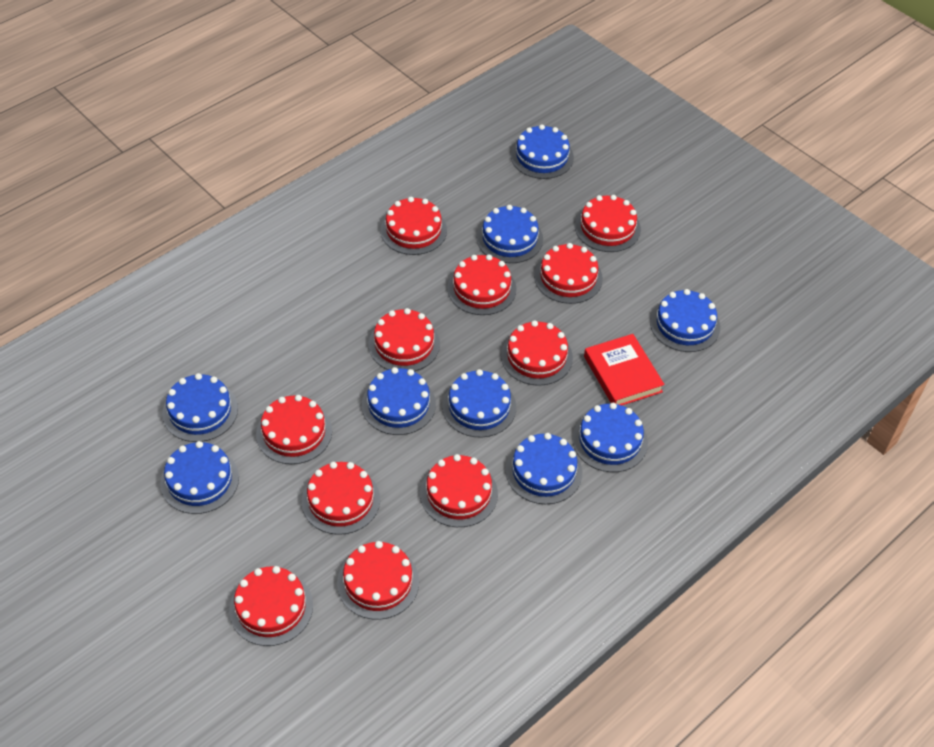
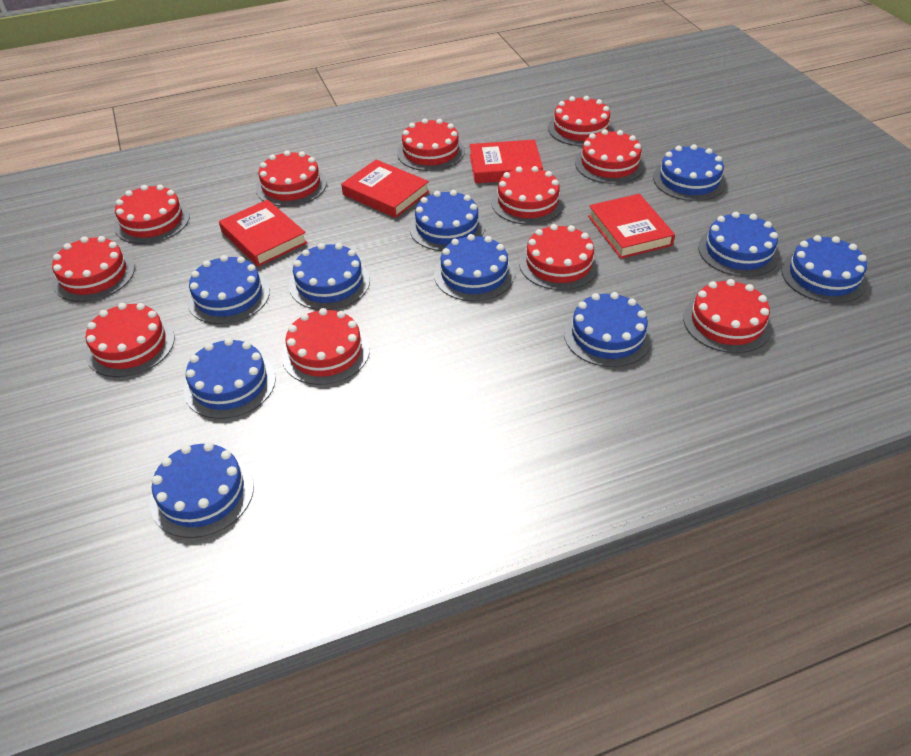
blue cake: [160,441,239,514] [162,373,238,442] [362,367,436,435] [442,369,516,438] [477,205,543,263] [506,433,582,504] [511,125,574,179] [572,403,648,472] [650,289,720,352] = 9 -> [150,442,254,538] [183,338,276,419] [187,255,270,324] [289,243,370,310] [409,190,485,251] [434,234,515,301] [564,292,652,367] [653,144,726,201] [698,212,780,277] [781,235,868,304] = 10
red book: [584,334,665,405] = 1 -> [219,199,308,267] [341,160,429,218] [470,140,543,183] [588,194,675,259] = 4

